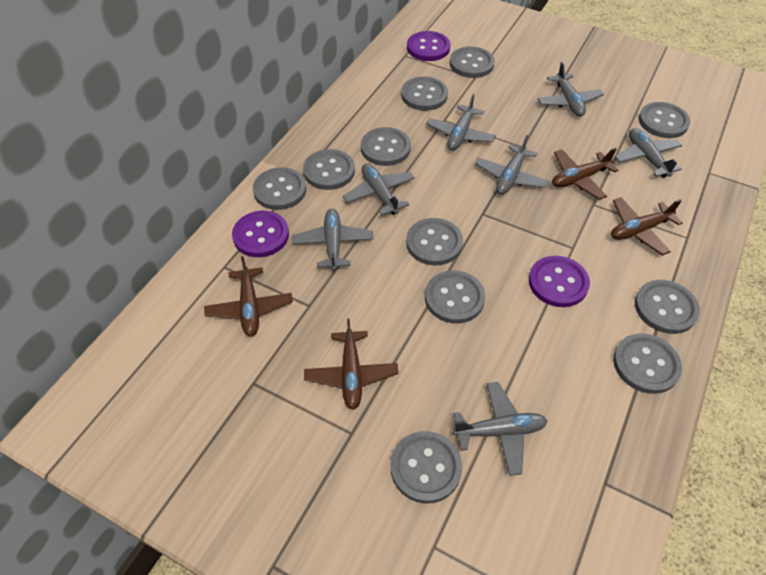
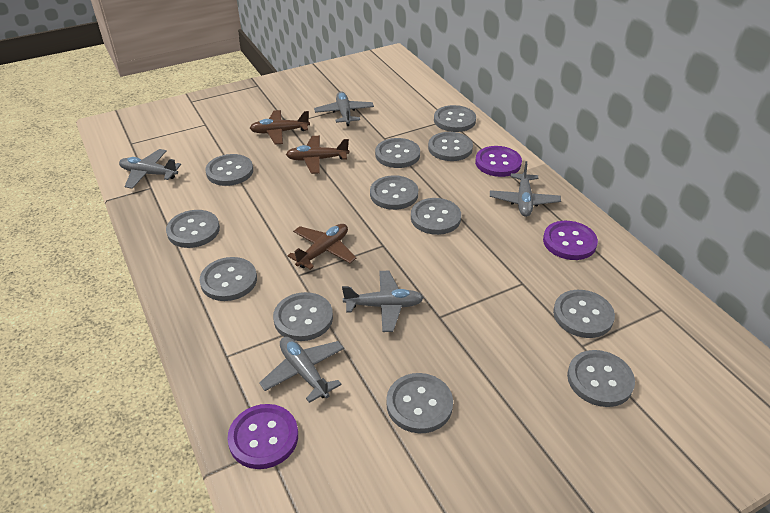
brown plane: [204,256,293,336] [304,319,398,410] [552,148,619,200] [611,197,683,256] = 4 -> [250,110,310,145] [286,136,349,174] [287,224,356,270] = 3
grey button: [253,167,306,210] [303,149,355,190] [361,127,411,166] [391,431,462,504] [401,77,448,111] [406,218,463,266] [425,270,485,323] [450,46,495,78] [613,333,682,394] [635,280,700,334] [639,102,690,138] = 11 -> [166,210,220,248] [199,257,257,301] [205,154,253,186] [273,292,333,341] [370,175,418,210] [375,138,420,168] [386,373,453,433] [411,198,461,235] [428,132,473,161] [434,105,476,132] [553,290,615,338] [567,350,635,407] = 12
grey plane: [292,209,373,271] [342,163,415,216] [426,94,496,150] [453,382,547,476] [475,135,549,195] [537,62,604,117] [614,128,682,178] = 7 -> [119,149,181,189] [259,337,344,403] [314,92,374,126] [342,271,424,332] [490,161,561,217] = 5

